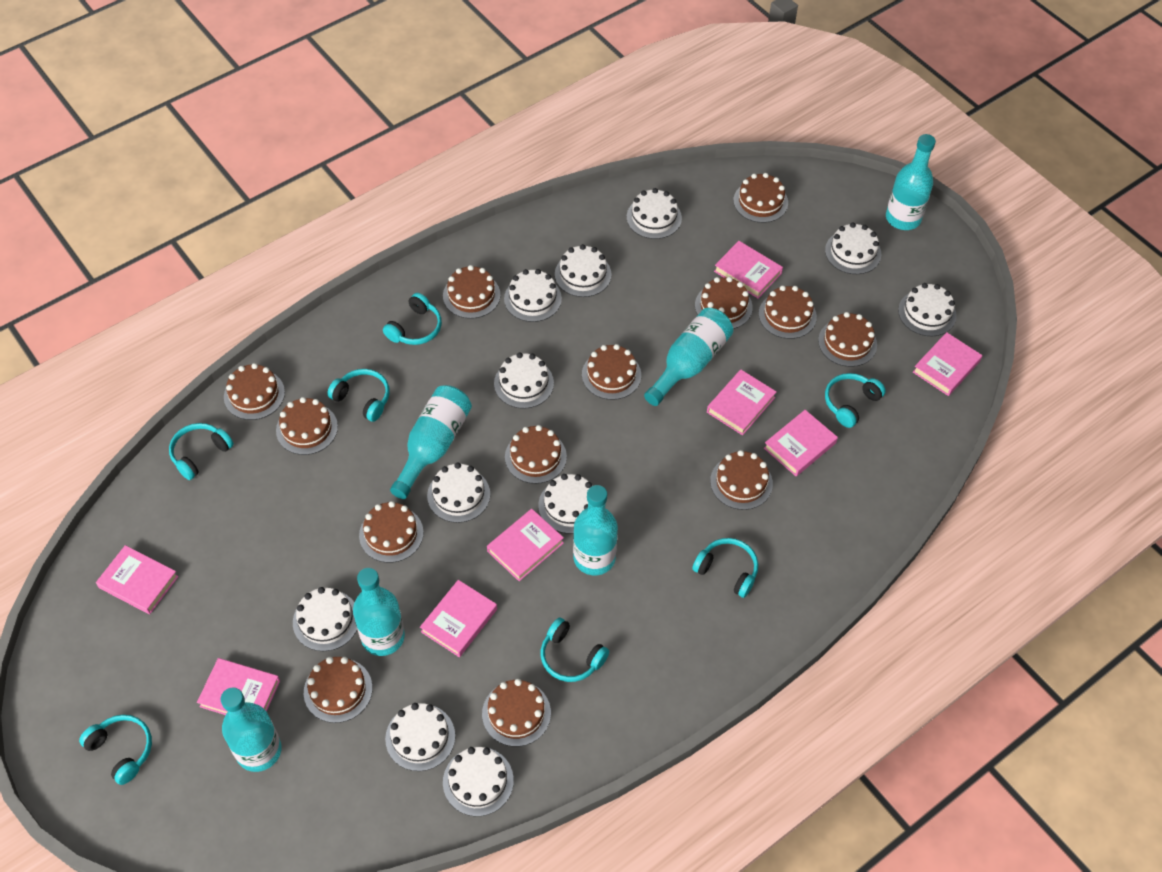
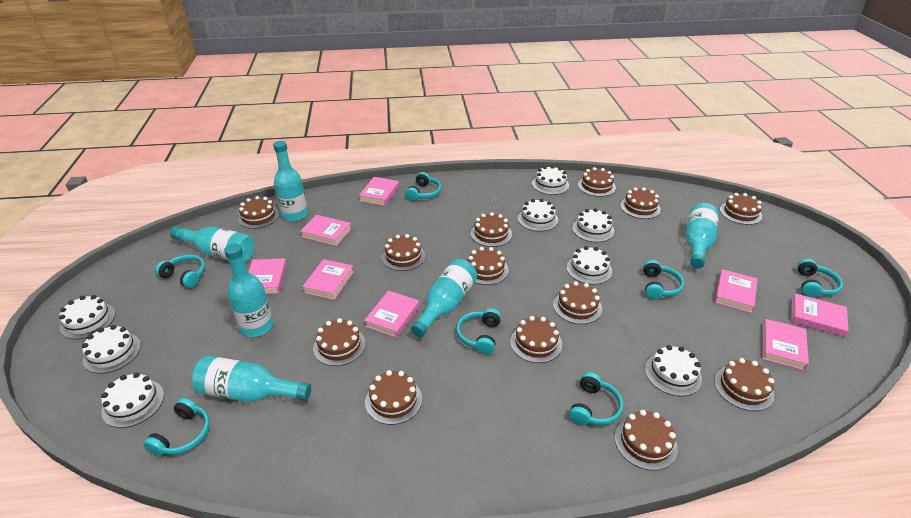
white cake: [293,587,357,651] [385,703,455,771] [427,462,490,523] [443,747,514,816] [494,352,554,409] [504,269,562,322] [538,474,592,534] [555,244,612,297] [627,188,682,239] [825,222,881,274] [898,283,957,336] = 11 -> [59,295,115,339] [82,325,141,374] [101,373,164,428] [518,199,558,231] [532,166,569,195] [566,246,612,285] [572,208,614,242] [645,345,702,396] = 8

